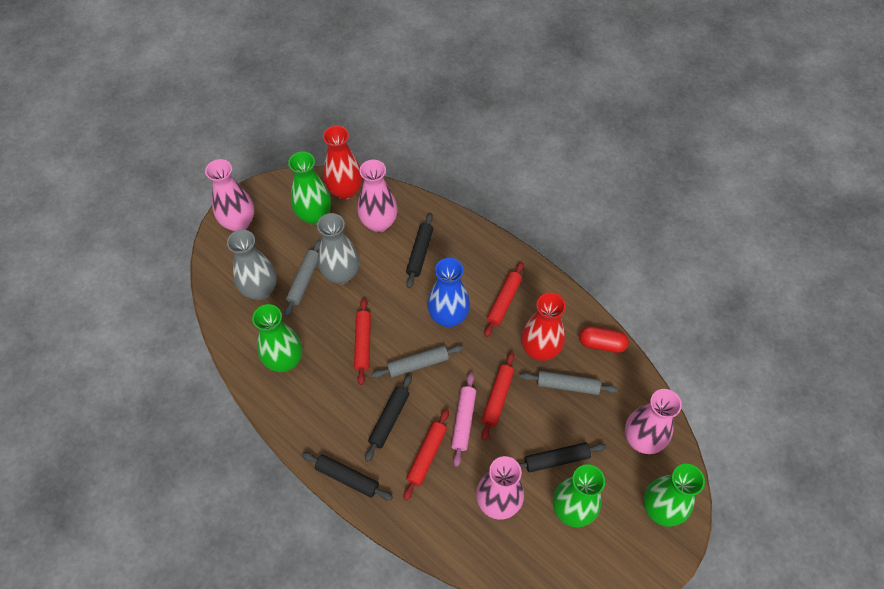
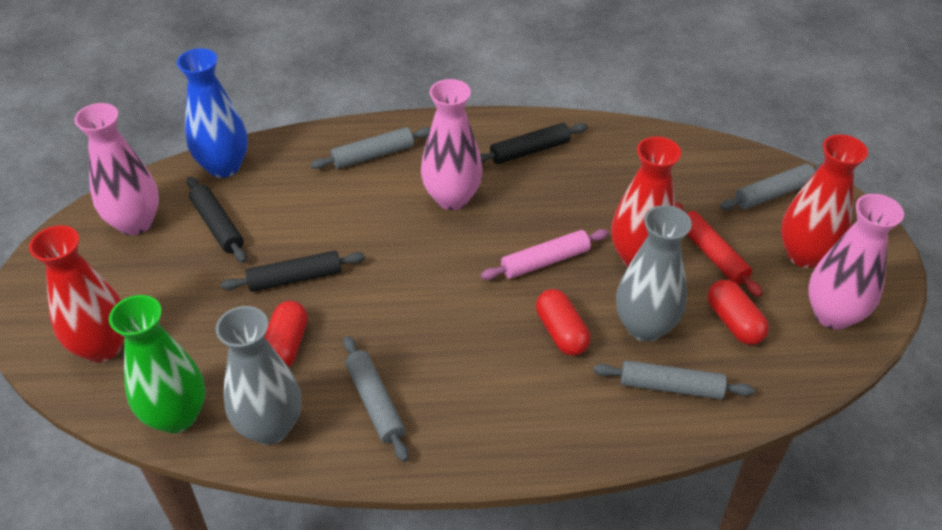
black rolling pin: [302,452,393,500] [365,374,412,462] [406,213,433,288] [519,442,607,472] = 4 -> [187,177,247,263] [220,251,365,292] [480,123,588,164] = 3
green vase: [252,304,302,372] [288,152,331,225] [553,464,605,527] [643,464,705,527] = 4 -> [109,295,205,433] = 1
grey rolling pin: [284,240,321,317] [372,345,464,378] [520,371,618,395] = 3 -> [311,127,430,169] [343,336,409,462] [593,360,754,399] [720,163,822,210] = 4
pink vase: [205,159,254,232] [357,160,398,232] [476,456,524,520] [625,389,682,454] = 4 -> [74,103,159,235] [421,79,483,210] [808,194,904,330] = 3
red capsule: [579,326,629,353] = 1 -> [264,301,308,367] [536,289,590,356] [707,280,769,345] = 3
red rolling pin: [354,298,371,385] [404,409,449,501] [481,352,515,441] [484,262,524,337] = 4 -> [676,202,763,297] = 1
red vase: [323,126,362,200] [521,293,566,361] = 2 -> [29,225,125,362] [611,137,681,266] [781,134,868,268] = 3

